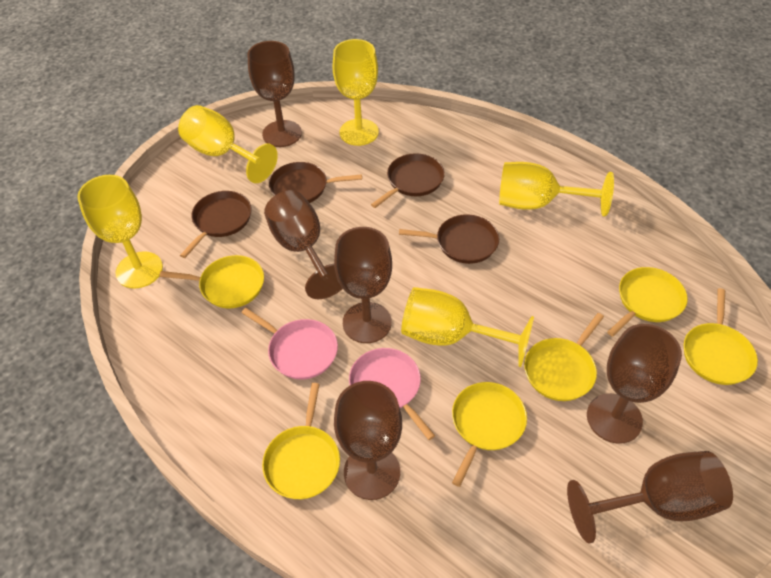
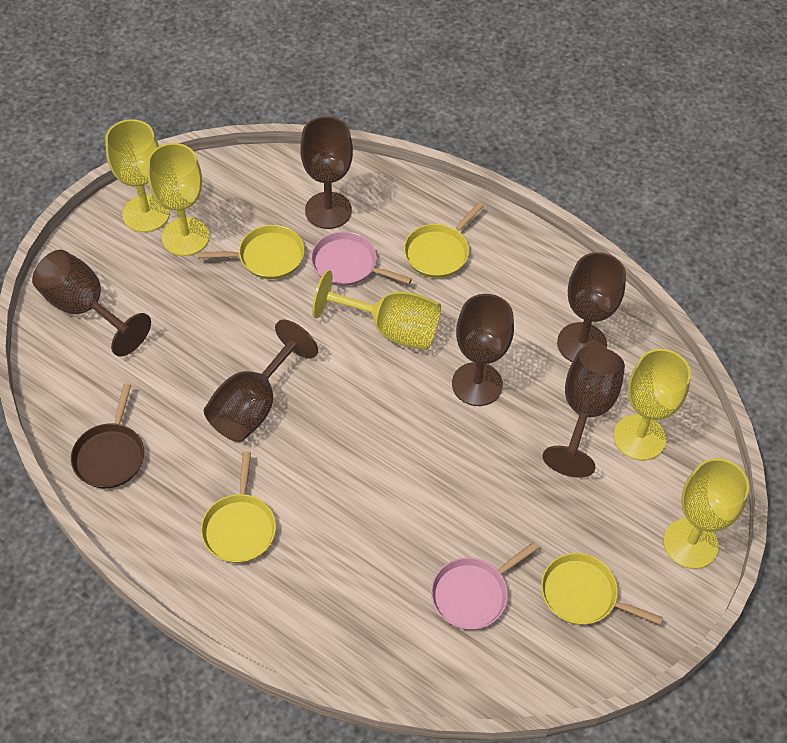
brown pan: [180,191,252,258] [269,162,362,203] [371,153,445,208] [399,215,499,264] = 4 -> [71,384,144,489] = 1
yellow pan: [159,255,264,308] [262,383,340,499] [452,382,527,487] [524,313,604,401] [607,267,688,337] [684,288,758,385] = 6 -> [198,225,305,279] [201,452,276,563] [404,202,484,278] [541,553,663,625] = 4

